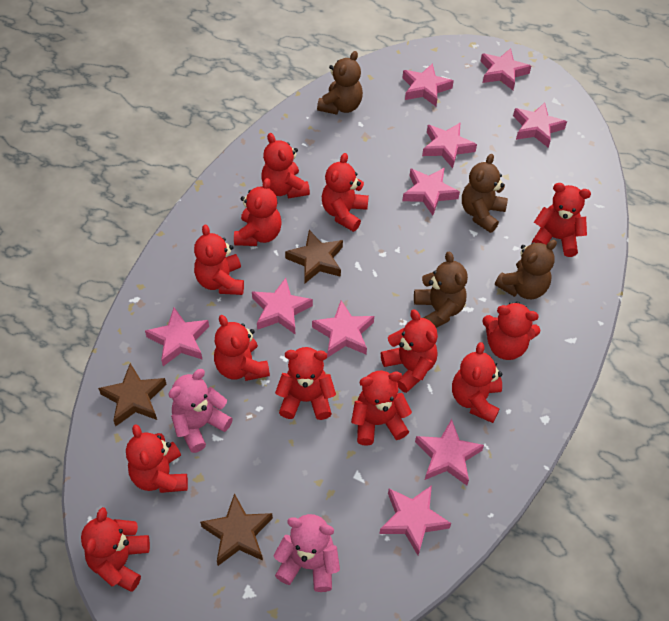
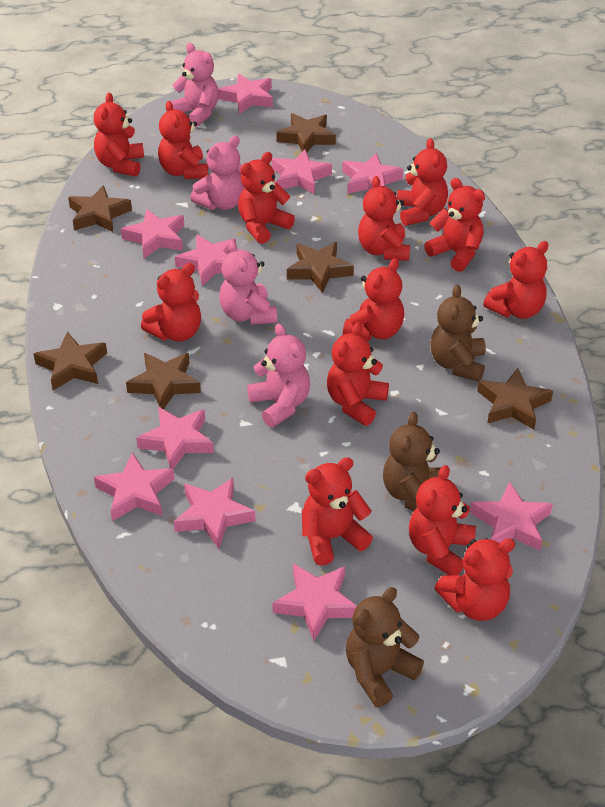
brown star: [98,363,167,426] [200,493,273,566] [285,230,343,283] = 3 -> [34,331,107,390] [68,185,132,232] [126,353,201,409] [276,113,336,152] [287,242,354,293] [477,368,553,430] = 6
brown teddy bear: [317,51,363,115] [414,251,468,328] [462,154,508,233] [495,240,557,299] = 4 -> [346,587,424,707] [383,412,441,511] [430,285,486,382] = 3
pink teddy bear: [168,369,233,453] [273,514,340,592] = 2 -> [171,43,219,127] [190,136,244,210] [219,240,277,325] [247,324,310,427] = 4

